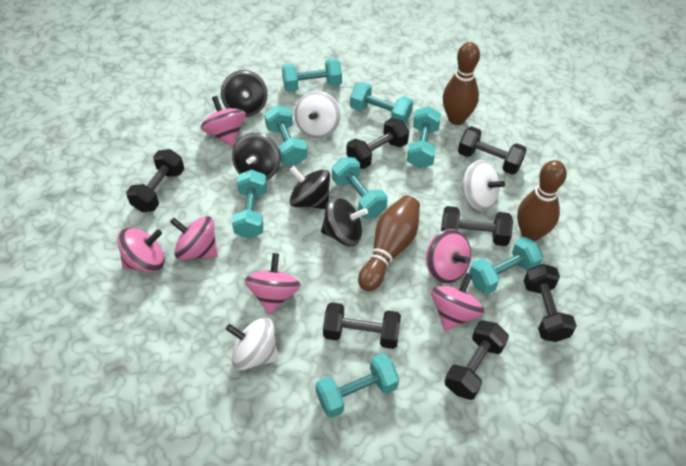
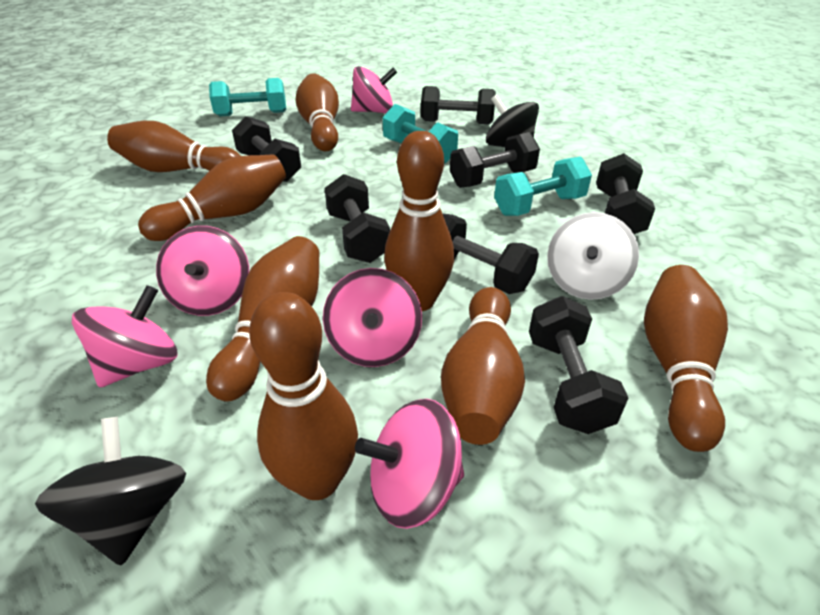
black spinning top: [221,70,267,117] [232,133,280,180] [290,166,330,209] [321,197,368,246] = 4 -> [35,416,186,566] [486,95,539,147] = 2
brown bowling pin: [358,195,420,292] [443,42,480,125] [517,160,567,242] = 3 -> [107,121,241,172] [138,154,286,241] [206,236,320,402] [249,292,358,500] [295,73,339,151] [384,131,454,311] [441,287,525,445] [644,265,728,452] = 8
pink spinning top: [117,227,165,272] [170,216,218,260] [201,96,246,146] [244,253,301,315] [426,229,471,284] [431,273,485,331] = 6 -> [72,285,178,388] [156,226,249,316] [323,268,422,367] [351,66,397,113] [355,399,464,529] = 5
turquoise dumbbell: [232,169,267,238] [264,106,308,165] [282,58,342,92] [316,353,399,418] [332,157,388,218] [350,82,413,124] [407,106,441,168] [469,237,543,294] = 8 -> [209,78,286,116] [383,104,458,164] [494,157,592,216] = 3
white spinning top: [226,317,279,370] [295,91,341,139] [459,160,505,211] = 3 -> [547,212,639,300] = 1

